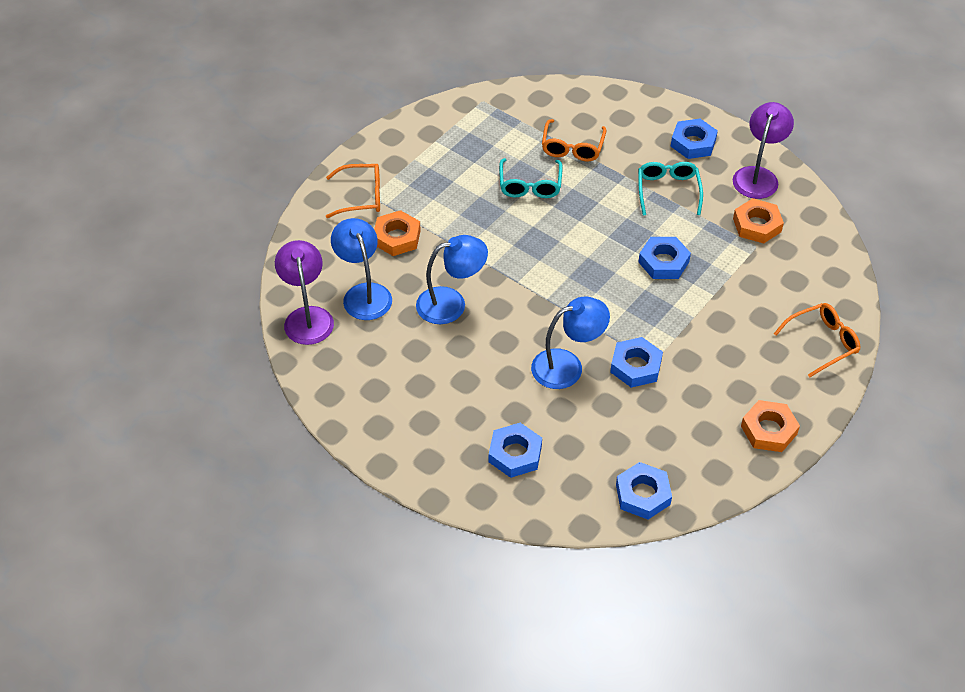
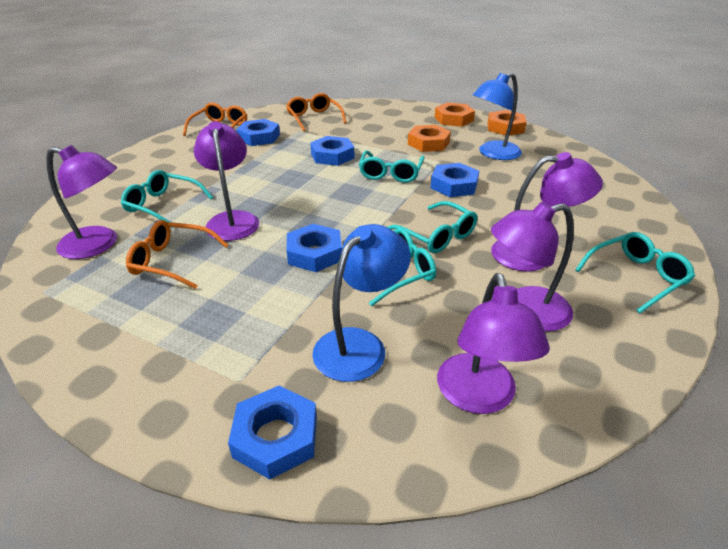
blue lamp: [331,218,392,320] [416,235,488,324] [531,296,610,389] = 3 -> [312,224,411,382] [473,73,522,160] = 2
purple lamp: [275,240,334,345] [733,102,794,199] = 2 -> [46,145,117,259] [194,121,259,241] [437,273,549,414] [491,152,603,271] [491,202,574,331] = 5
turquoise glasses: [499,158,562,198] [638,162,703,216] = 2 -> [121,170,213,228] [338,228,436,306] [359,151,425,183] [387,201,477,253] [575,232,695,314] = 5

